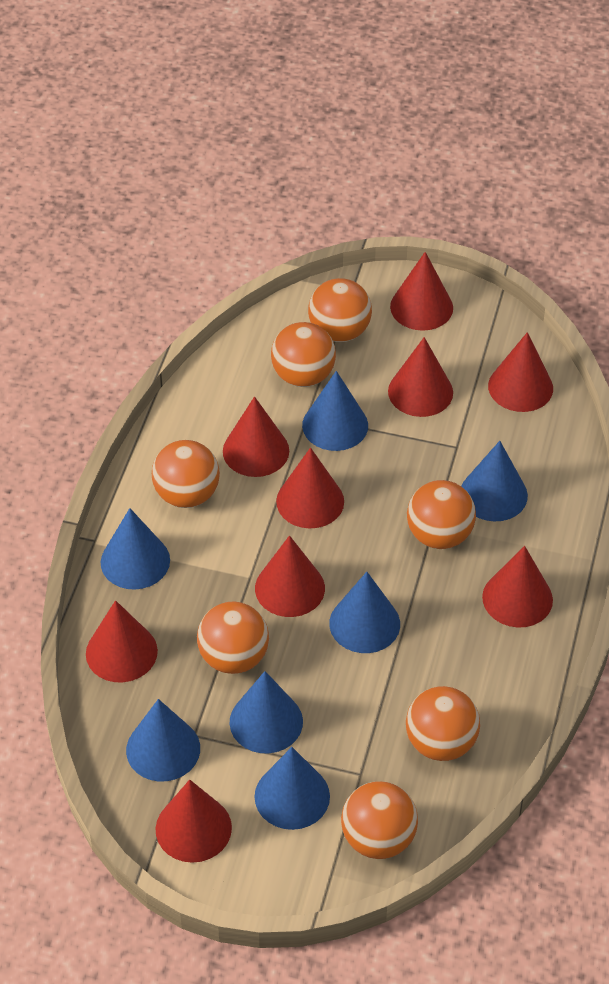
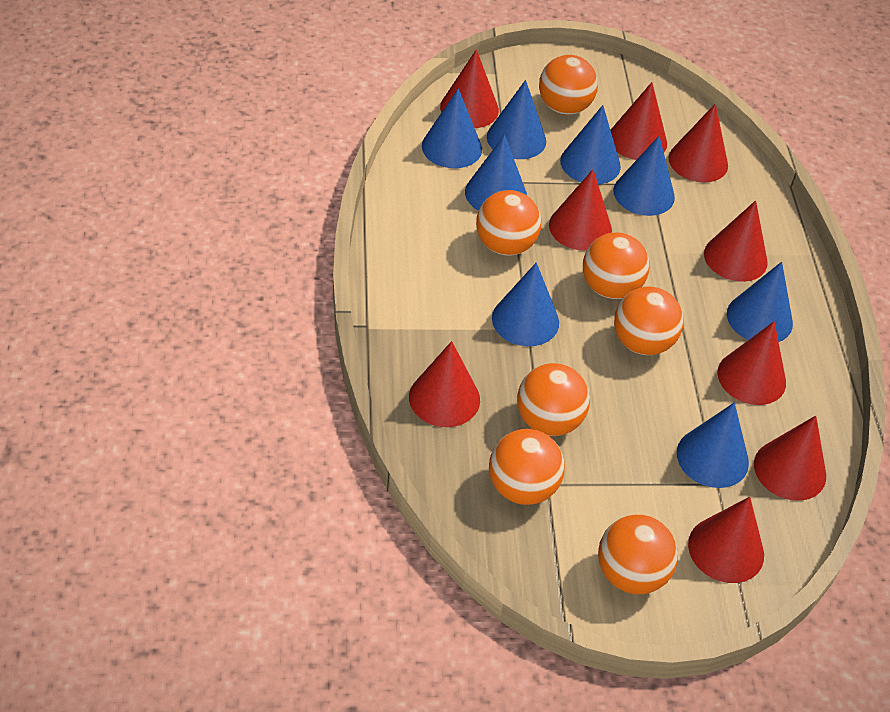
blue cone: [101,508,170,590] [126,699,200,782] [230,671,303,753] [254,747,330,830] [302,371,368,451] [329,572,400,653] [461,441,528,521] = 7 -> [422,88,482,168] [465,135,527,211] [487,80,546,159] [492,262,559,346] [560,105,621,184] [613,136,675,216] [677,403,749,488] [727,262,793,342] = 8

